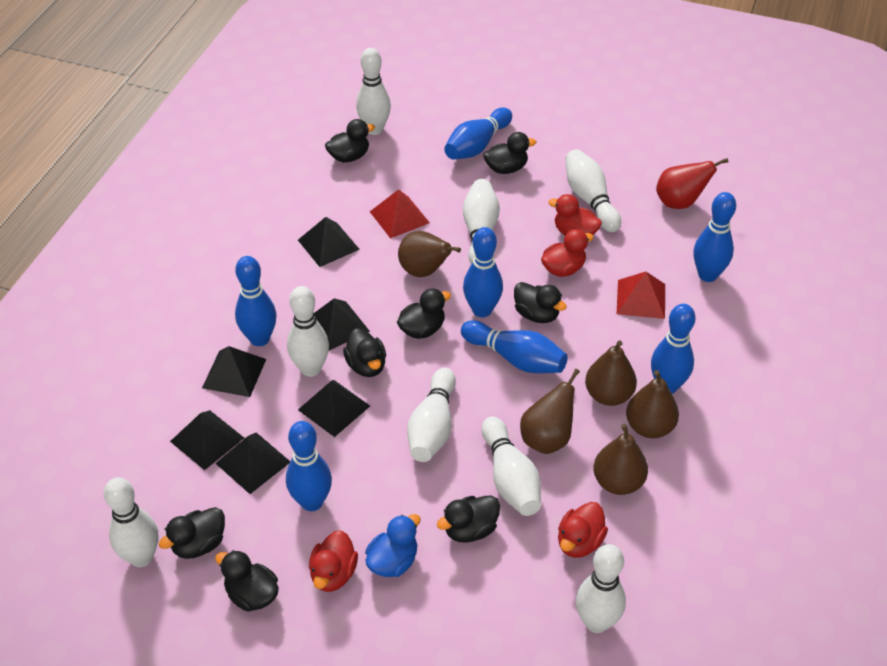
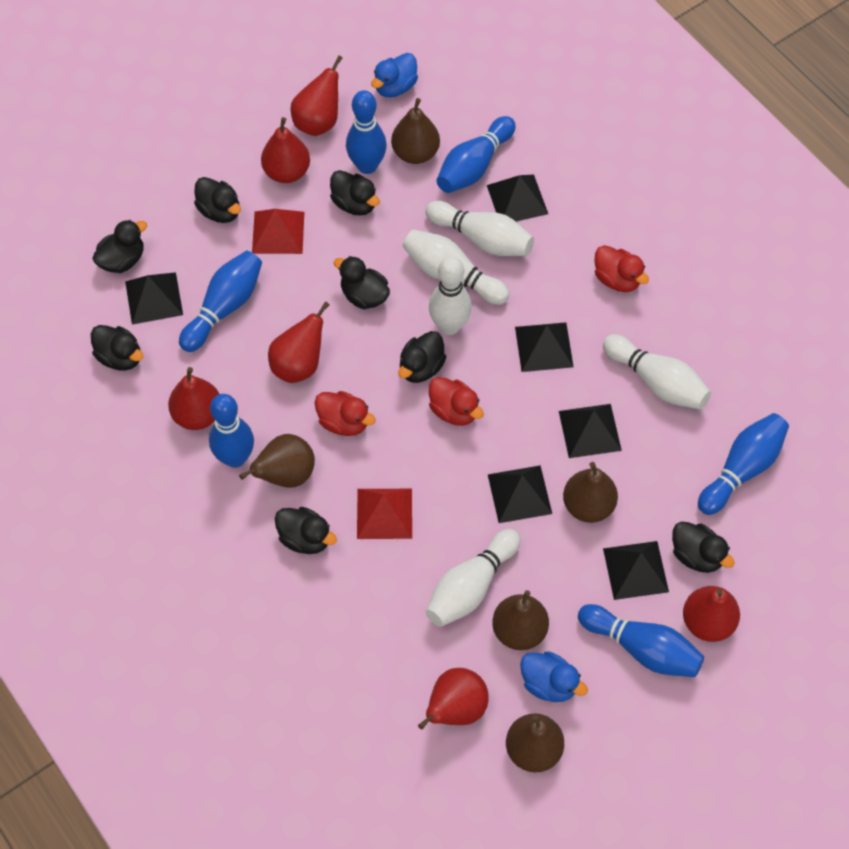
blue bowling pin: [235,256,277,346] [286,421,332,511] [444,107,512,160] [461,320,568,373] [463,227,503,317] [651,304,696,394] [694,192,736,282] = 7 -> [179,251,262,352] [209,394,254,468] [346,90,387,174] [437,116,516,193] [578,604,704,677] [698,413,789,515] = 6
blue duck: [365,514,421,577] = 1 -> [371,53,418,97] [520,651,588,702] = 2
red duck: [309,530,358,592] [541,229,594,277] [548,194,602,235] [558,502,608,558] = 4 -> [315,391,376,436] [429,377,484,426] [595,245,649,292] = 3
red pear: [656,158,729,209] = 1 -> [168,367,219,430] [261,117,310,183] [268,301,330,383] [290,55,343,136] [418,668,488,730] [683,586,740,642] = 6
white bowling pin: [104,477,158,567] [287,286,329,377] [356,48,391,135] [407,368,456,462] [463,179,500,264] [481,416,541,516] [565,149,621,232] [576,544,626,633] = 8 -> [402,229,509,305] [425,201,534,256] [426,529,521,627] [429,256,472,335] [603,334,711,409] = 5

